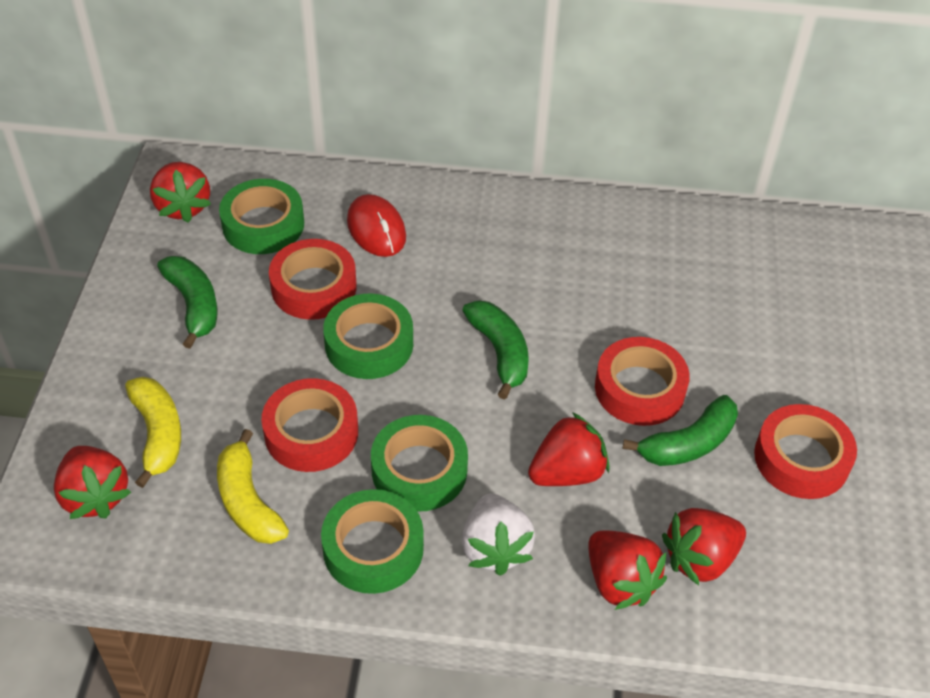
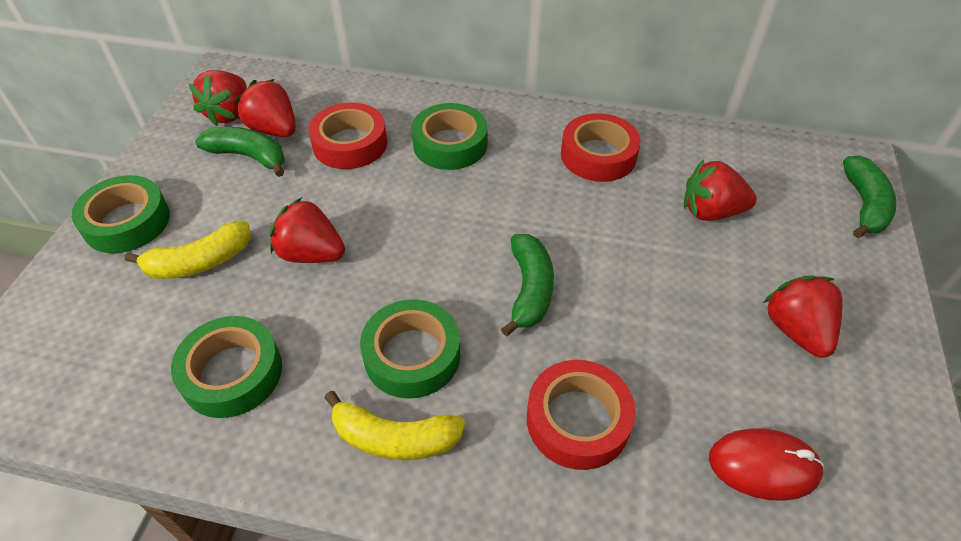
red tape: [261,378,358,472] [269,239,357,320] [595,337,690,426] [754,404,857,499] = 4 -> [308,103,387,169] [527,360,636,470] [561,113,641,182] = 3
white strawberry: [461,493,535,576] = 1 -> none = 0

